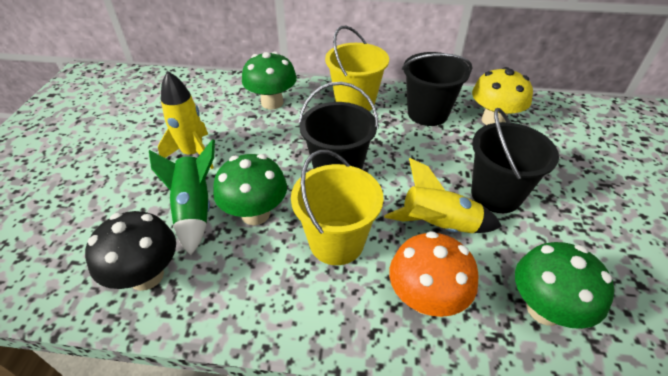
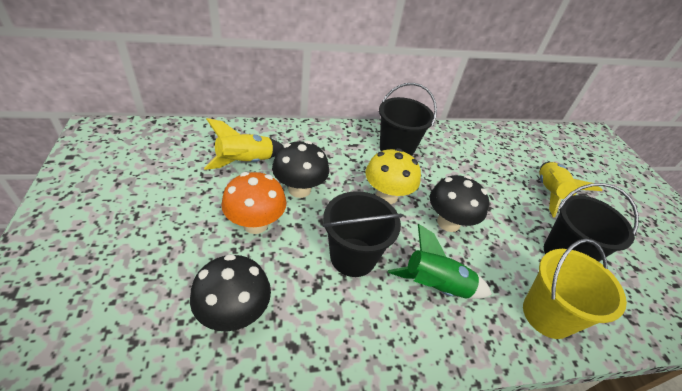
black mushroom: [85,211,176,291] = 1 -> [190,254,271,331] [272,141,329,198] [430,175,489,232] = 3
green mushroom: [213,154,287,225] [242,51,297,109] [515,242,615,329] = 3 -> none = 0
yellow bucket: [291,150,384,265] [325,26,389,111] = 2 -> [523,239,627,339] = 1

